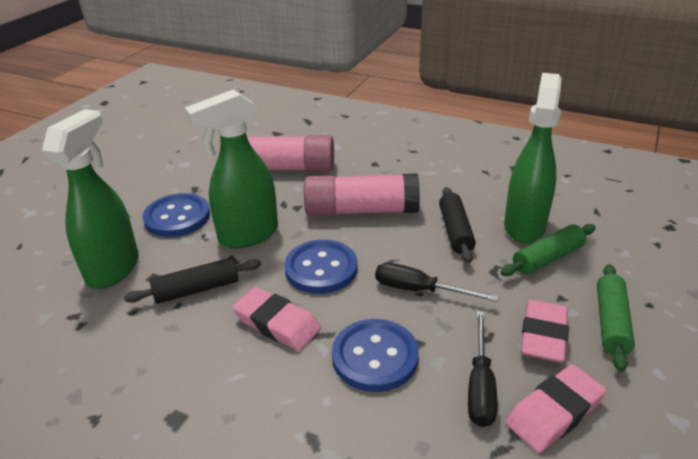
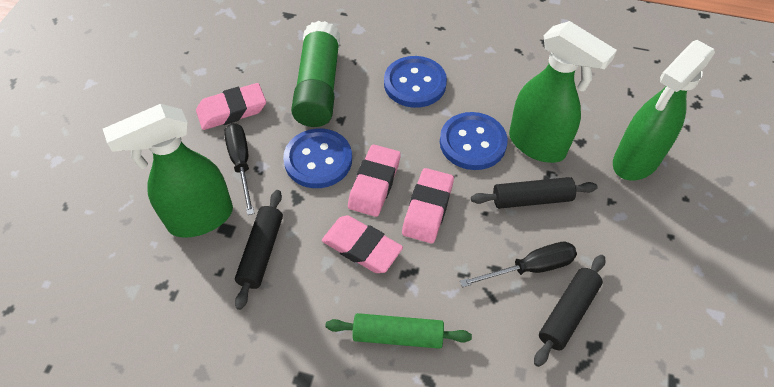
black rolling pin: [124,258,261,304] [439,187,476,263] = 2 -> [235,190,283,310] [471,177,597,209] [534,255,605,367] = 3
green glue stick: none = 0 -> [291,21,340,127] = 1
green rolling pin: [500,224,596,276] [597,264,635,372] = 2 -> [325,313,472,349] = 1
pink eraser: [232,287,321,351] [506,364,607,453] [521,300,569,363] = 3 -> [196,83,266,130] [322,215,403,273] [348,144,401,217] [402,168,454,243] = 4
pink glue stick: [247,135,334,172] [304,173,420,216] = 2 -> none = 0

